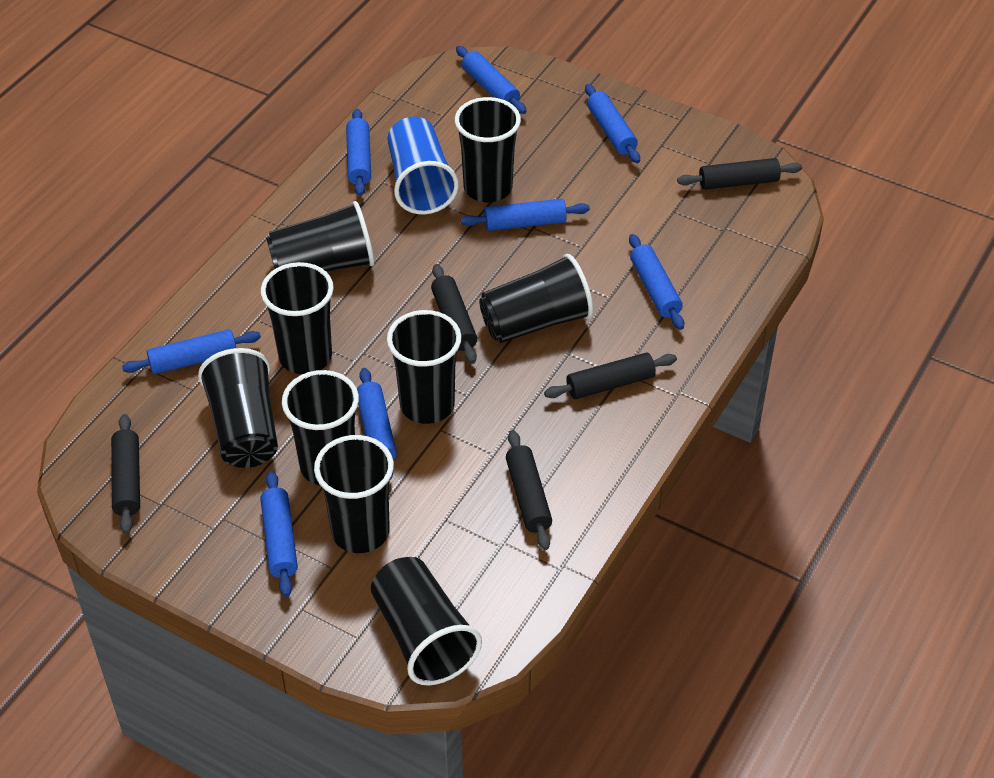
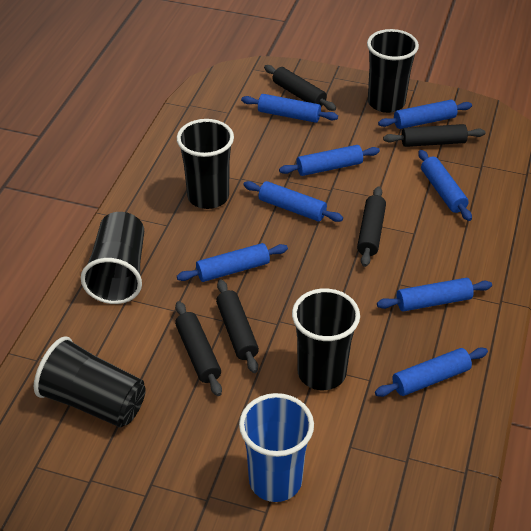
black cup: [198,348,278,468] [261,262,334,374] [266,201,375,272] [282,370,359,486] [314,435,394,553] [371,557,482,685] [387,310,461,424] [455,97,521,202] [479,254,593,343] = 9 -> [34,336,146,427] [81,212,144,304] [177,119,234,209] [292,288,360,390] [367,29,419,113] = 5

